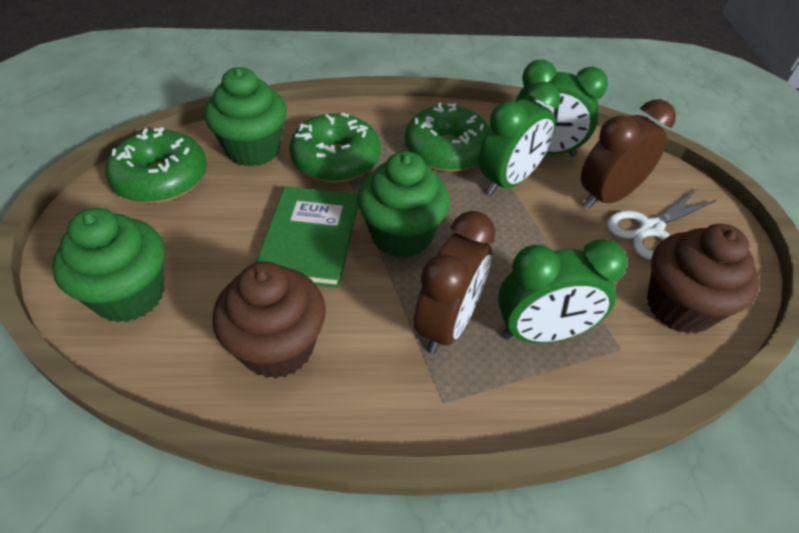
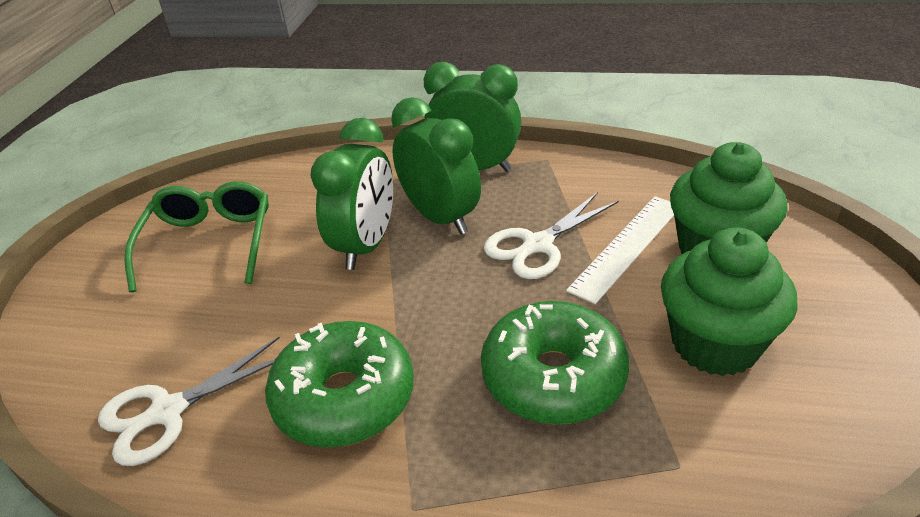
brown clock: [414,211,496,354] [581,99,676,209] = 2 -> none = 0
brown cupcake: [212,262,326,379] [647,224,760,334] = 2 -> none = 0
green book: [256,186,358,288] = 1 -> none = 0
green cupcake: [52,208,165,323] [204,67,287,167] [357,151,450,258] = 3 -> [661,227,798,376] [670,142,787,255] = 2
green donut: [105,127,207,203] [289,113,381,183] [405,103,490,172] = 3 -> [265,321,414,448] [481,301,629,425] = 2
green glasses: none = 0 -> [124,181,269,292] = 1
white ruler: none = 0 -> [566,196,674,304] = 1
white scissors: [607,189,716,259] = 1 -> [98,337,280,466] [484,192,619,279] = 2

